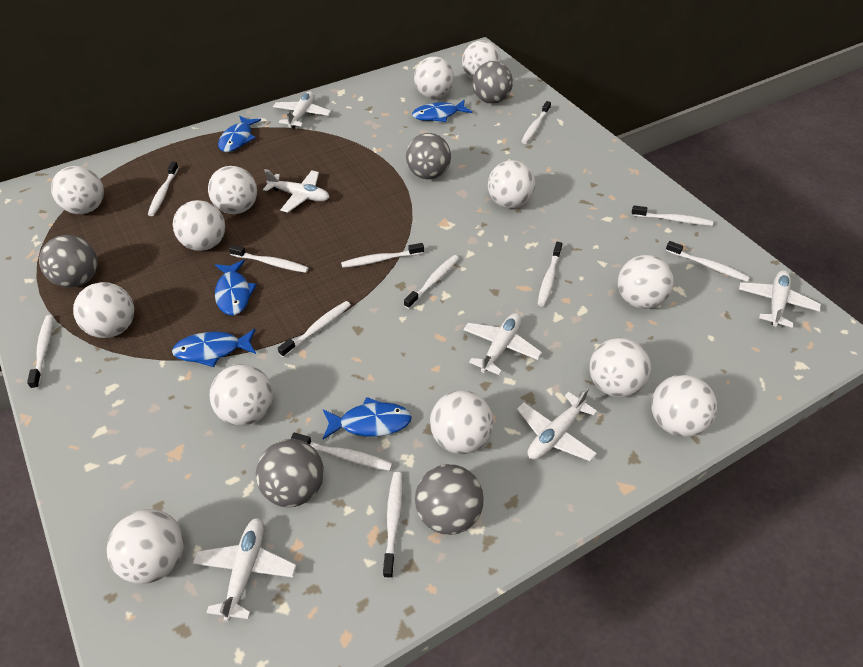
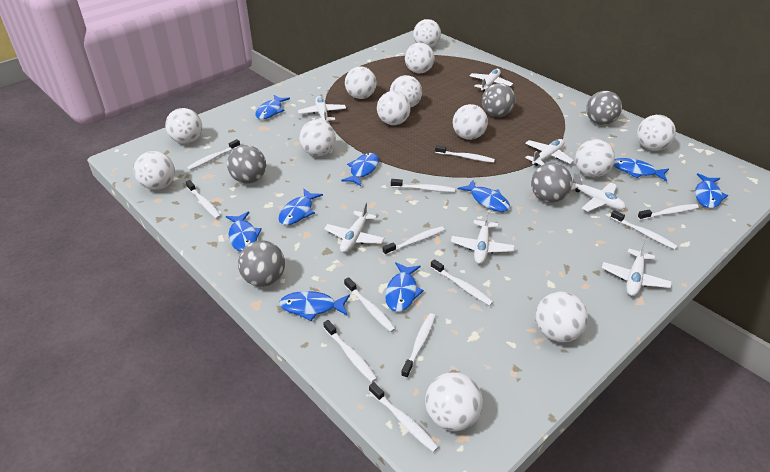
blue fish: [172,329,256,367] [215,260,257,315] [218,115,261,152] [323,397,412,439] [412,100,472,122] = 5 -> [226,211,262,252] [255,95,290,119] [279,188,323,225] [279,291,350,321] [341,153,379,186] [385,262,424,312] [458,180,510,212] [613,158,669,181] [695,173,728,208] = 9
white plane: [193,518,297,622] [263,169,330,213] [273,91,331,128] [463,313,542,375] [517,388,597,461] [739,270,821,328] = 6 -> [298,96,346,122] [324,202,384,253] [451,210,515,264] [470,69,513,92] [525,139,574,166] [571,172,626,212] [602,241,672,296] = 7

